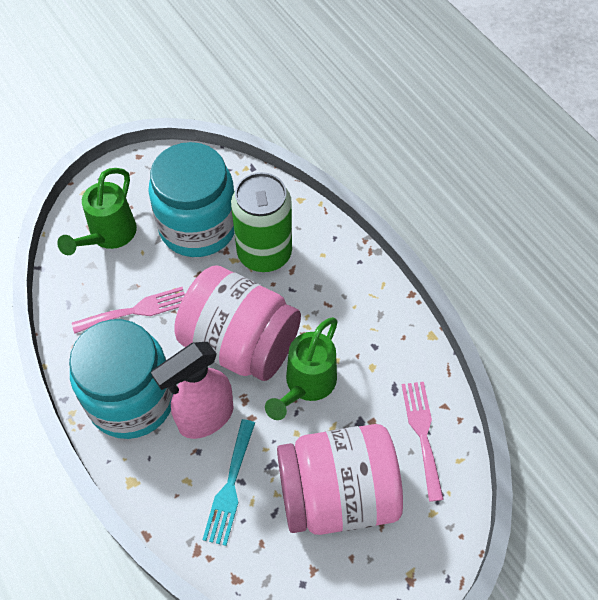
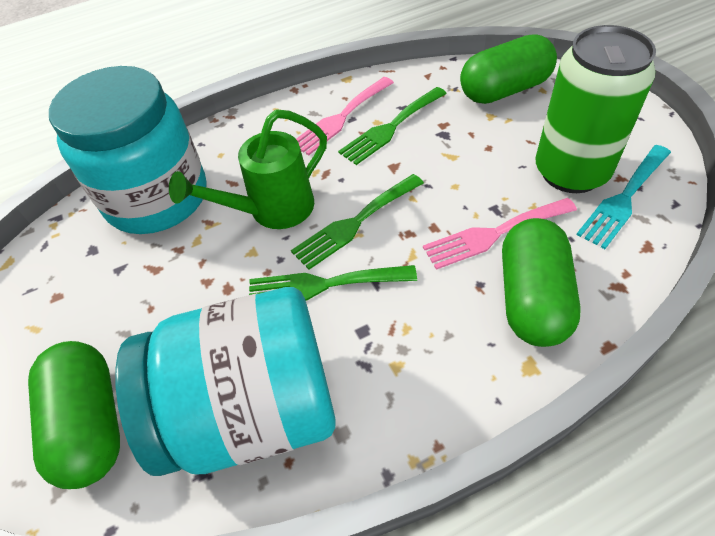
green capsule: none = 0 -> [28,341,120,489] [460,34,557,104] [502,218,581,347] = 3
green fork: none = 0 -> [249,265,417,301] [291,174,424,270] [338,87,447,165] = 3
green watering can: [57,168,137,255] [265,317,338,420] = 2 -> [169,109,327,229] = 1
pink jar: [174,265,301,381] [277,424,403,535] = 2 -> none = 0
pink spray bottle: [151,342,234,439] = 1 -> none = 0

